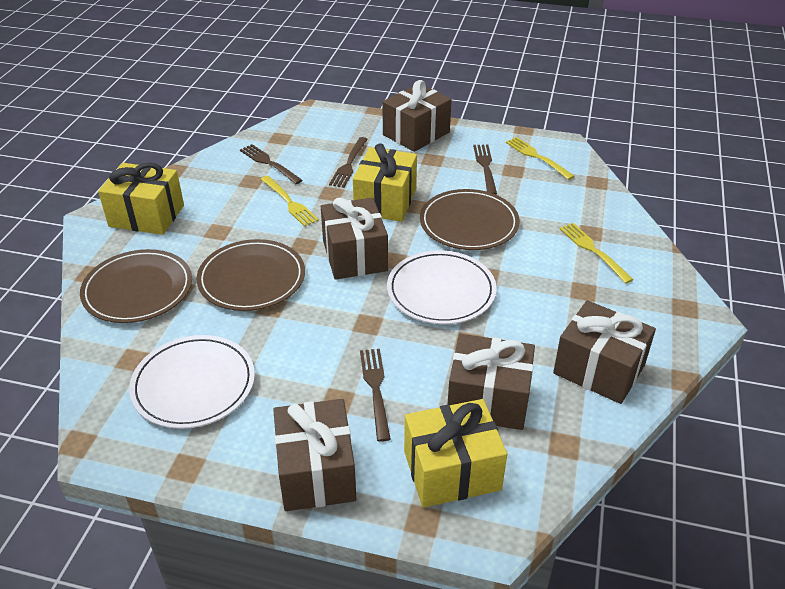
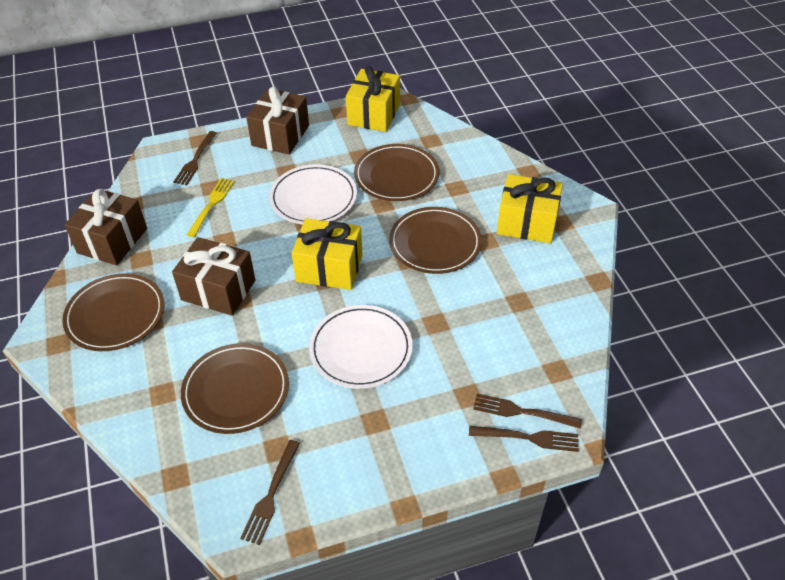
brown gift: [273,399,356,511] [321,197,388,280] [382,80,452,152] [447,334,535,430] [553,300,656,404] = 5 -> [64,189,147,265] [172,237,255,316] [246,87,309,154] = 3
brown plate: [80,249,192,323] [197,239,305,311] [420,189,520,250] = 3 -> [62,273,164,351] [181,343,289,434] [354,144,439,201] [389,207,482,274] = 4
yellow fork: [261,176,319,227] [506,137,575,180] [559,223,634,284] = 3 -> [187,178,235,237] = 1

